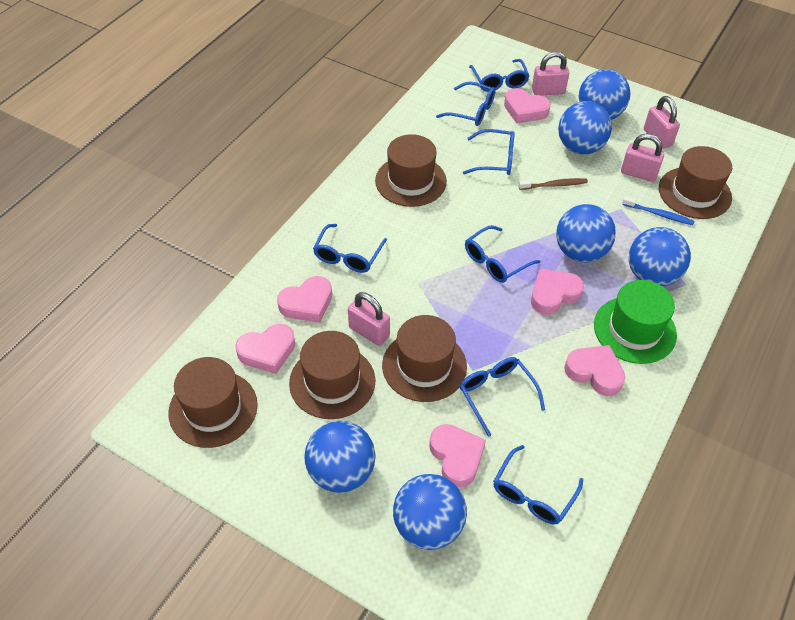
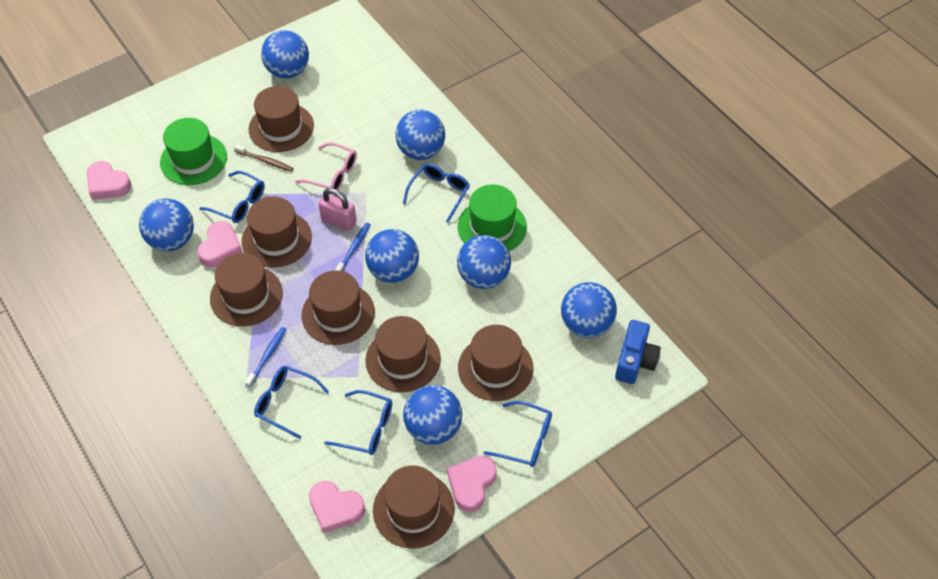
blue ball: [304,421,376,493] [393,474,467,550] [556,204,616,263] [558,101,612,155] [579,69,630,120] [629,227,691,286] = 6 -> [139,198,194,251] [261,30,309,78] [365,229,419,283] [395,110,445,160] [403,385,462,445] [457,235,511,289] [561,282,617,338] = 7
blue camera: none = 0 -> [615,320,661,384] = 1
blue glasses: [313,224,387,273] [436,82,496,126] [460,357,545,437] [463,129,515,175] [465,225,540,283] [469,59,529,92] [493,445,583,525] = 7 -> [199,171,265,223] [254,366,329,439] [324,390,392,455] [403,163,470,223] [484,401,552,467] = 5
blue toothbrush: [622,196,695,225] = 1 -> [245,327,287,388] [335,222,371,271] = 2
brown hat: [168,357,258,448] [289,331,376,419] [375,134,447,207] [382,315,467,402] [659,146,732,219] = 5 -> [210,253,283,327] [242,196,312,268] [249,86,314,152] [302,270,375,345] [365,316,441,392] [373,465,455,549] [458,325,533,401] = 7
green hat: [594,280,677,364] = 1 -> [160,118,227,185] [458,184,527,251] = 2
pink glasses: none = 0 -> [295,142,357,190] = 1
pink heart: [235,324,295,374] [277,276,332,323] [429,424,486,488] [504,88,551,123] [531,269,584,315] [564,345,625,396] = 6 -> [87,161,132,200] [197,221,243,267] [309,481,365,533] [447,456,496,512] = 4
pink padlock: [348,292,390,346] [532,52,569,95] [621,134,664,182] [644,96,680,149] = 4 -> [318,188,357,231] = 1

